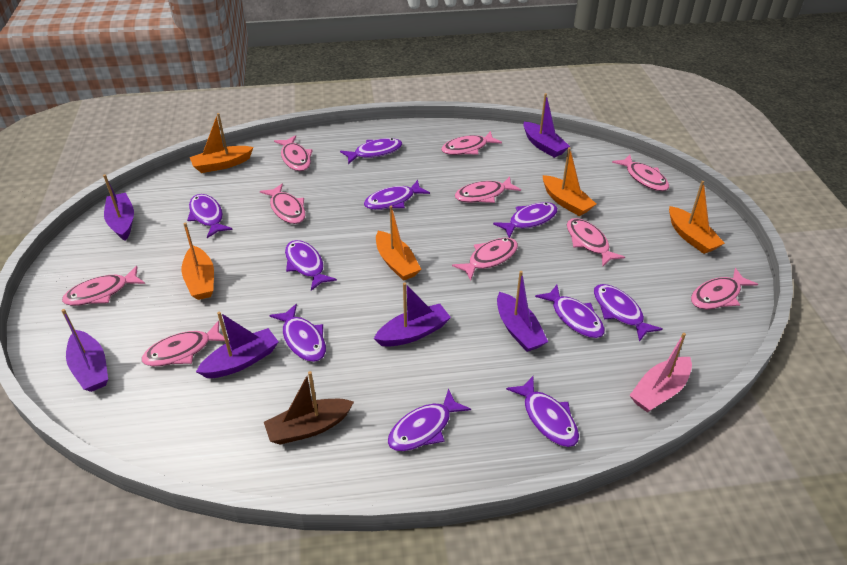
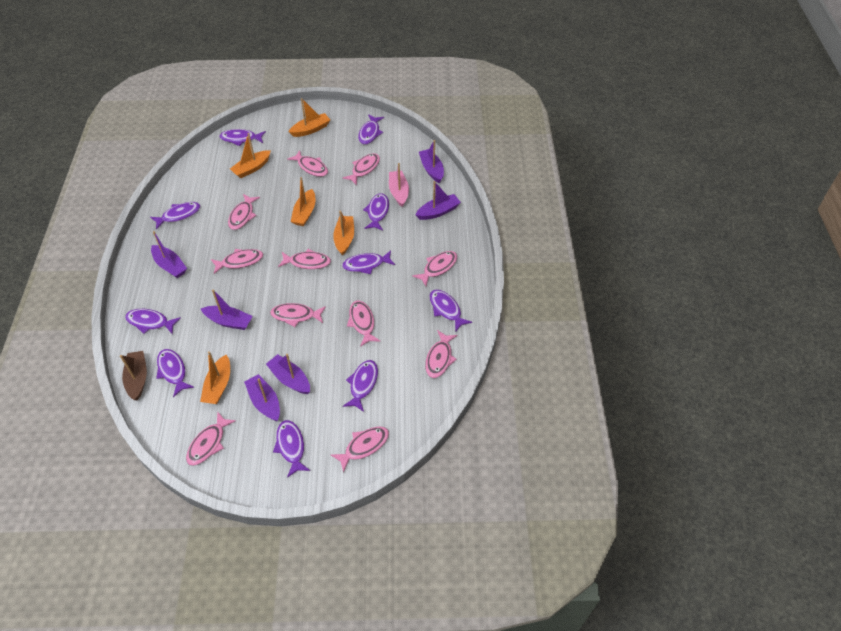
pink fish: [62,266,145,306] [142,321,229,366] [260,183,306,224] [274,135,313,171] [441,131,502,155] [452,238,518,280] [455,176,521,203] [567,218,625,266] [612,155,669,191] [691,268,758,309] = 10 -> [186,411,236,466] [211,249,263,274] [228,194,260,230] [270,303,326,327] [278,249,331,269] [287,150,328,177] [331,426,389,473] [342,153,380,185] [347,301,381,347] [412,251,457,286] [425,330,457,378] = 11

